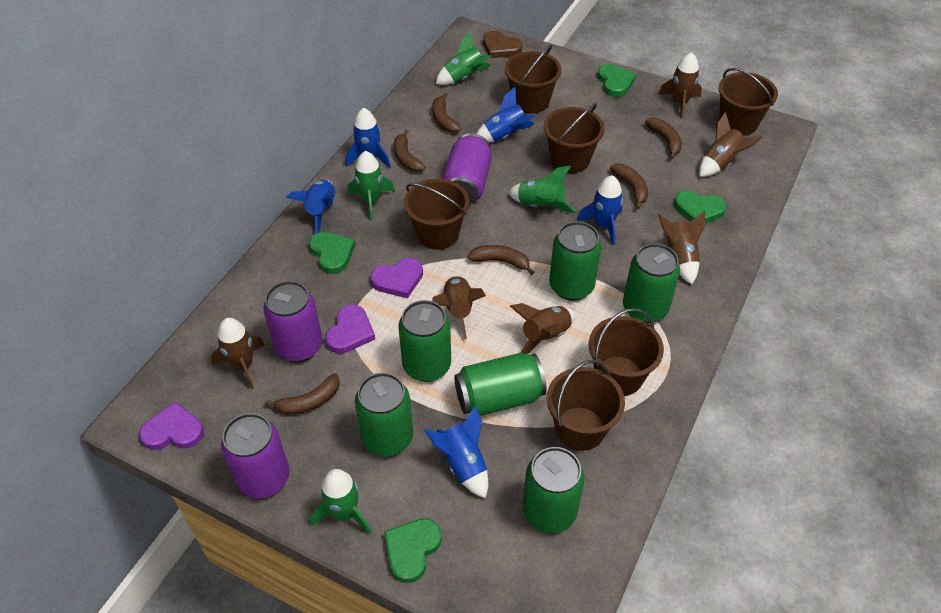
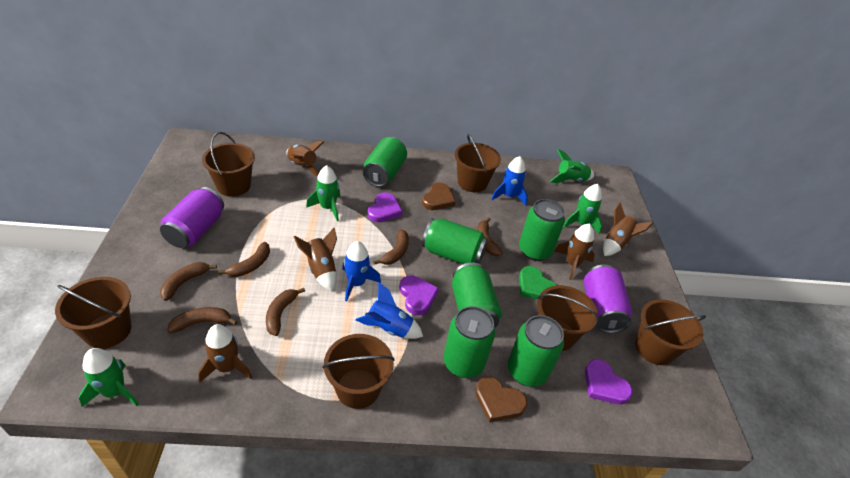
blue rocket: [286,180,336,234] [345,108,391,168] [424,405,488,498] [476,87,535,143] [577,175,623,245] = 5 -> [342,241,381,301] [355,282,423,339] [491,156,528,206] = 3
brown heart: [483,31,522,58] = 1 -> [422,183,456,210] [475,377,527,422] = 2
brown rocket: [211,318,264,389] [432,275,486,339] [510,303,575,354] [658,52,702,118] [658,210,706,284] [699,112,762,177] = 6 -> [198,324,252,382] [287,141,324,177] [293,228,337,291] [554,224,595,280] [603,202,653,256] = 5
green heart: [309,232,355,274] [384,518,442,583] [598,64,636,97] [674,191,726,223] = 4 -> [519,266,556,299] = 1
purple can: [221,413,290,498] [263,281,323,362] [443,133,492,204] = 3 -> [160,187,224,248] [583,264,632,333] = 2

